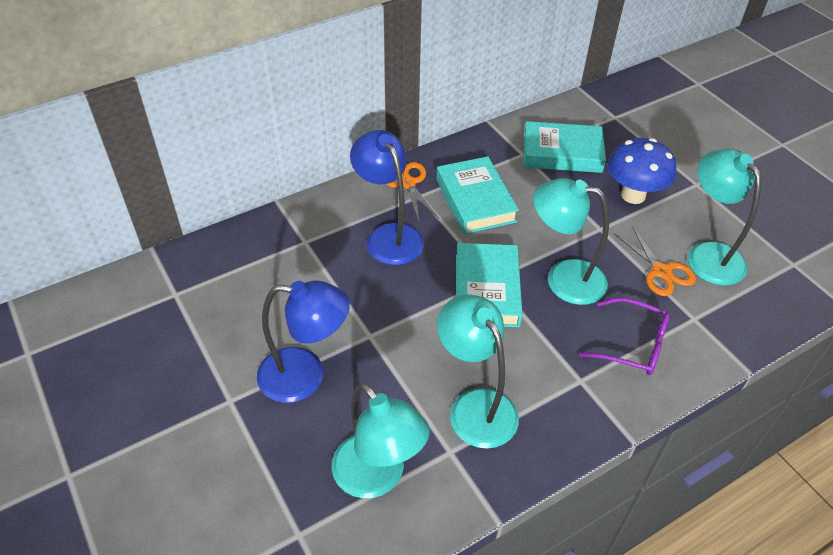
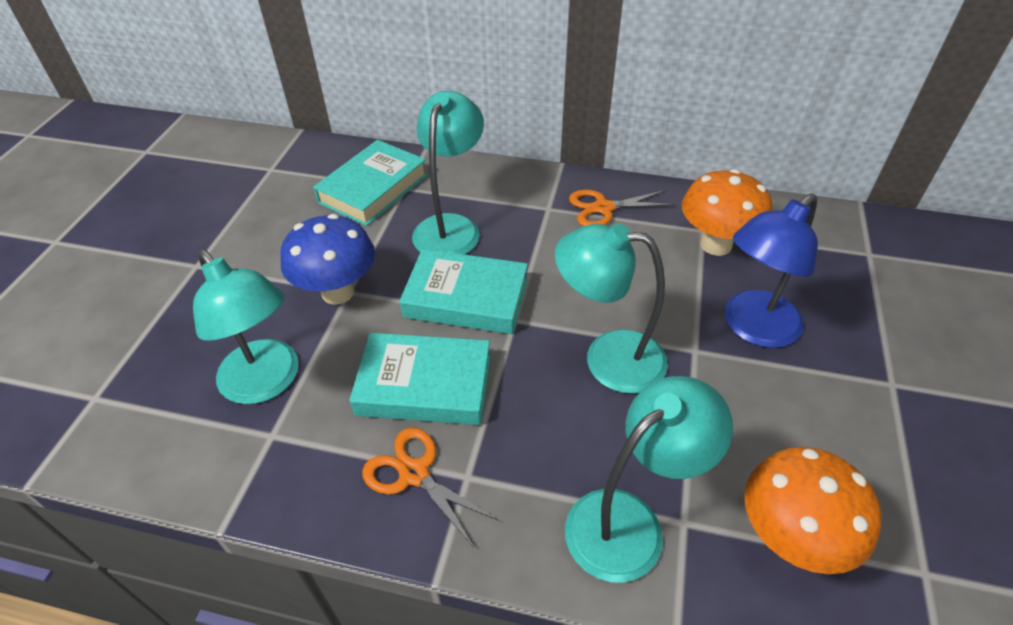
blue lamp: [257,280,350,403] [350,130,424,265] = 2 -> [725,193,818,348] = 1
orange mushroom: none = 0 -> [682,169,772,256] [744,447,882,574] = 2
purple glasses: [579,298,670,375] = 1 -> none = 0

